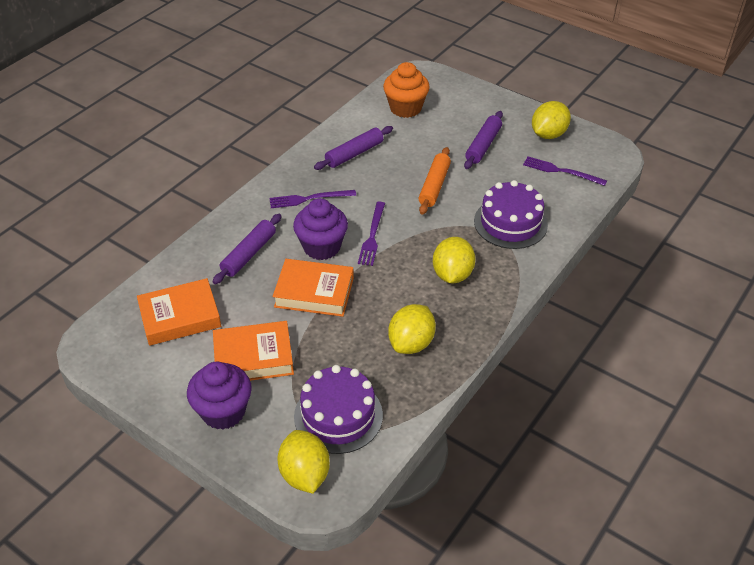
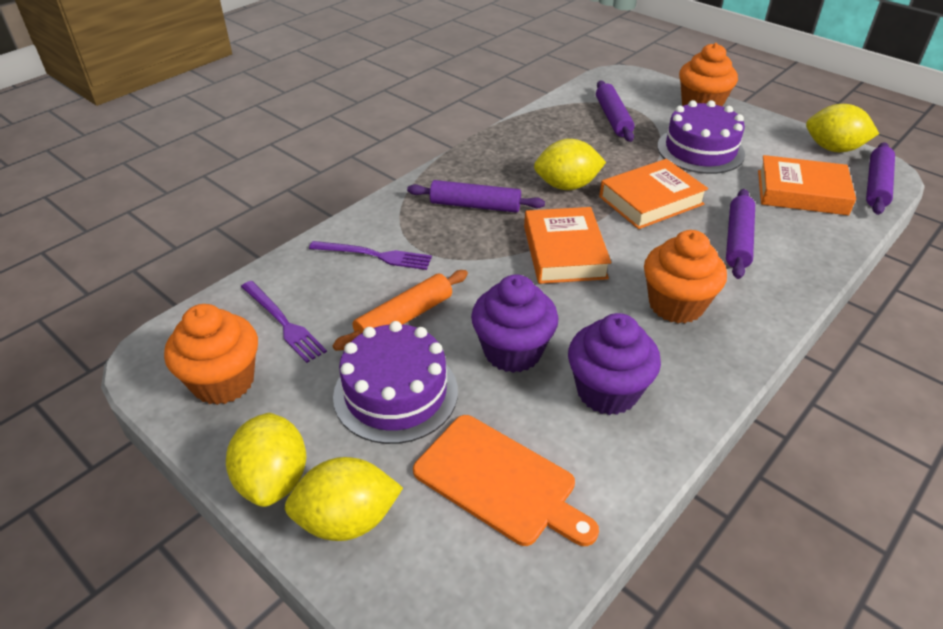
orange cupcake: [383,62,430,118] = 1 -> [164,304,258,405] [644,230,727,323] [679,43,738,106] = 3
orange cutting board: none = 0 -> [413,415,599,546] = 1
purple fork: [269,190,356,208] [358,202,385,266] [523,156,607,186] = 3 -> [241,281,327,363] [309,241,432,270] = 2
purple rolling pin: [213,214,281,284] [314,126,393,170] [464,111,503,169] = 3 -> [407,180,545,213] [596,81,634,142] [726,189,755,279] [866,142,895,215] = 4

